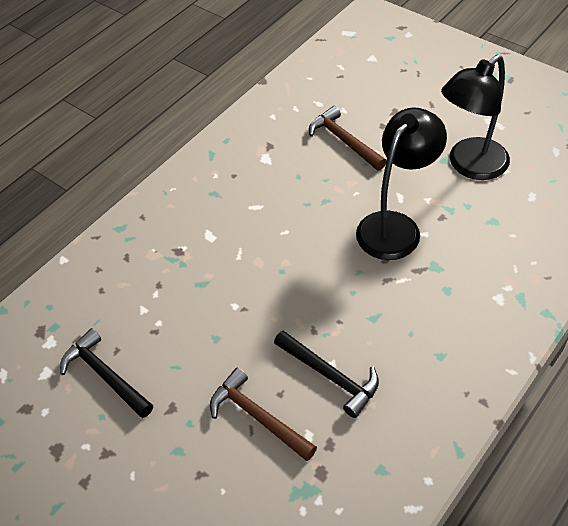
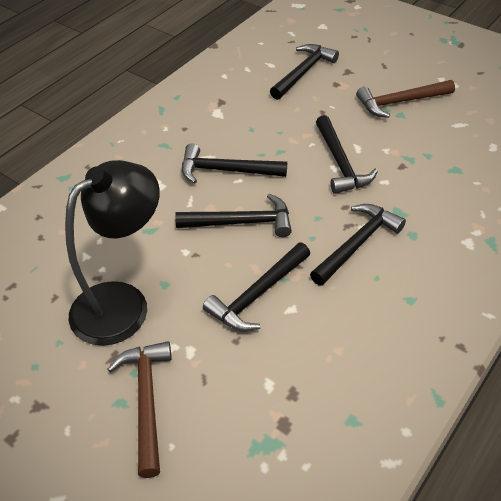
black hammer: [60,328,153,418] [274,331,379,418] = 2 -> [175,194,292,237] [182,143,287,184] [203,243,310,331] [270,44,339,100] [310,204,406,286] [316,115,378,194] = 6
black lamp: [356,107,447,260] [441,55,510,180] = 2 -> [65,160,160,346] = 1

